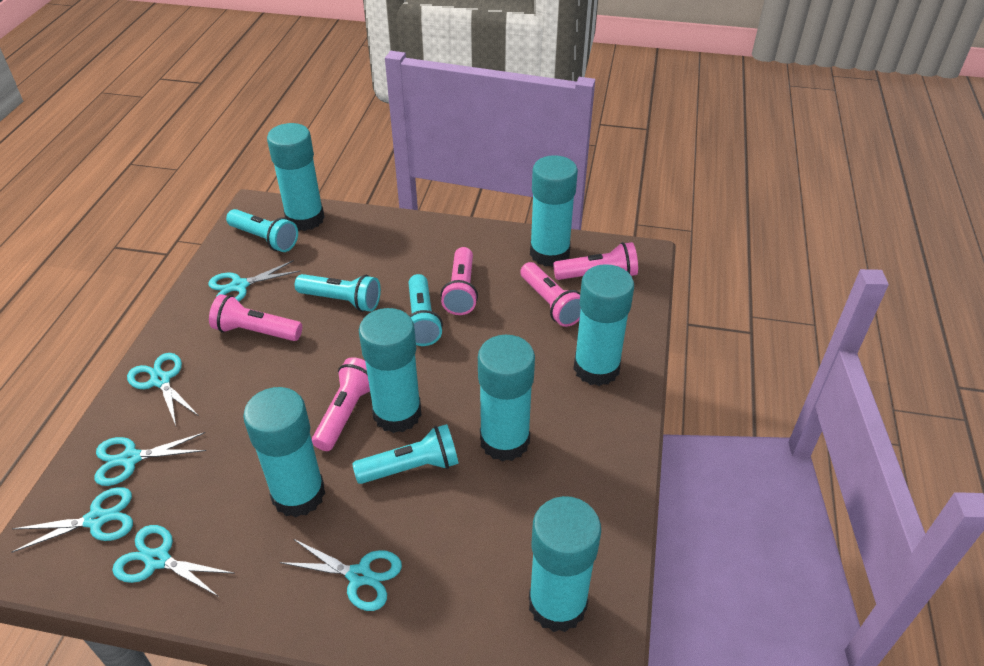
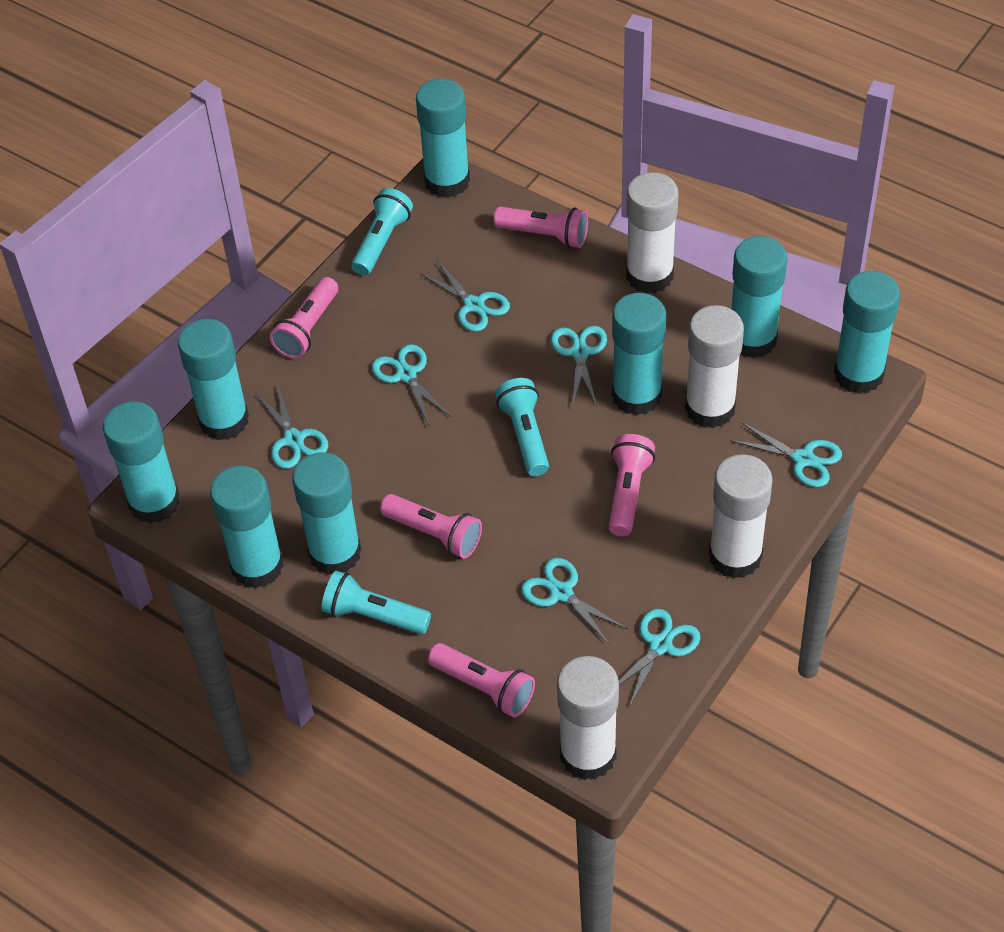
turquoise flashlight: [226,209,298,252] [295,274,381,312] [352,424,459,484] [409,274,443,346] = 4 -> [321,571,431,634] [351,188,413,275] [495,378,549,476] = 3
turquoise glue stick: [243,387,325,517] [267,123,325,231] [359,308,422,433] [478,335,535,462] [529,496,601,632] [530,155,578,267] [574,264,634,386] = 7 -> [103,401,180,524] [178,319,249,440] [210,466,284,589] [292,452,361,575] [416,79,470,198] [612,293,666,416] [731,236,787,358] [834,271,900,394] = 8
turquoise scissors: [11,487,133,553] [94,432,206,486] [112,525,235,597] [127,353,199,425] [208,260,300,302] [280,539,402,611] = 6 -> [256,383,328,469] [372,344,451,425] [420,260,510,332] [521,558,628,645] [551,326,607,408] [619,609,700,707] [731,422,842,487] = 7
white glue stick: none = 0 -> [557,656,619,780] [626,172,679,293] [685,305,744,429] [709,454,773,579] = 4

